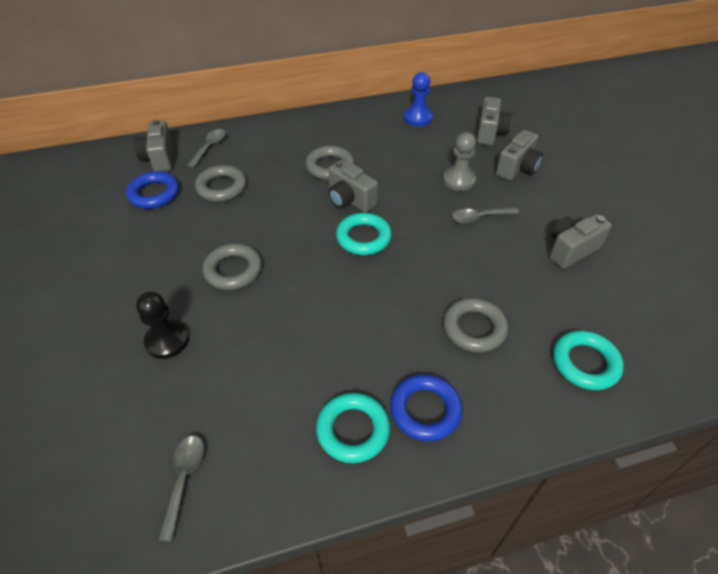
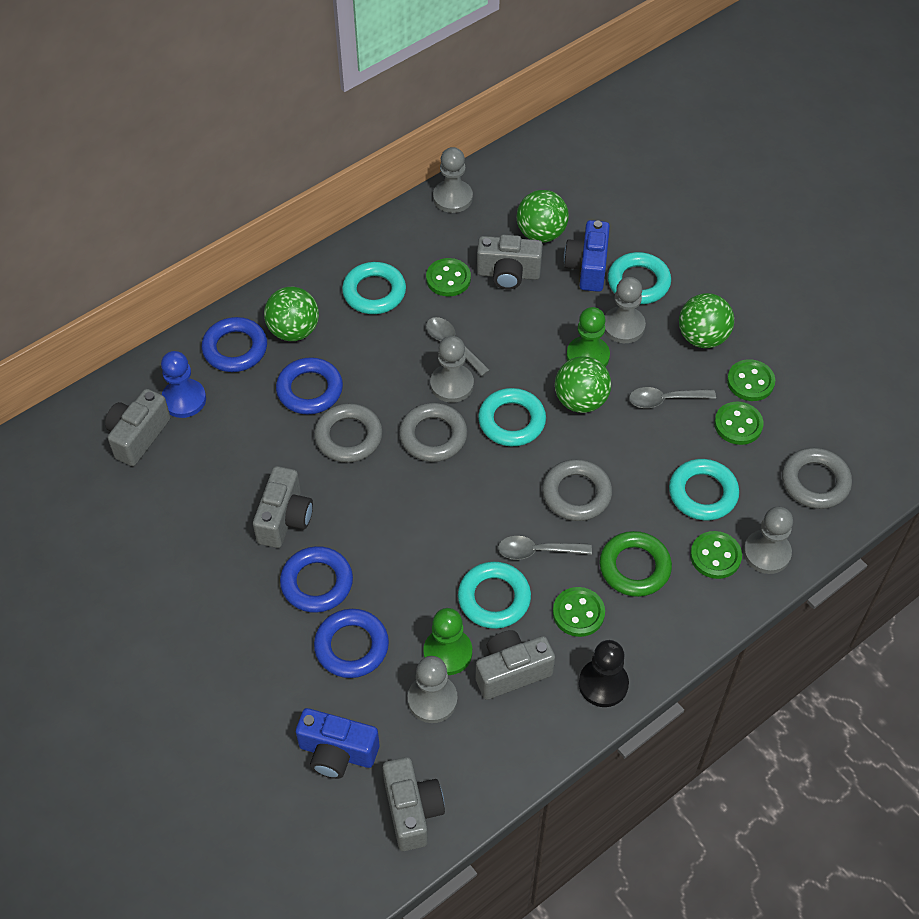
blue camera: none = 0 -> [296,708,379,779] [564,220,610,292] = 2
blue ring: [126,171,179,209] [390,374,462,442] = 2 -> [202,317,267,372] [276,357,343,415] [280,546,353,613] [314,609,389,678] = 4
green ball: none = 0 -> [264,287,319,341] [517,190,569,242] [555,356,611,413] [679,293,734,348] = 4
green button: none = 0 -> [426,258,471,296] [553,587,605,637] [690,531,742,579] [714,402,763,445] [727,359,775,401] = 5
green pawn: none = 0 -> [423,608,472,675] [566,307,610,367] = 2
green ring: none = 0 -> [599,531,672,597] = 1
grey pawn: [443,132,476,191] = 1 -> [408,656,458,723] [430,336,474,403] [433,147,473,213] [605,277,646,343] [744,507,793,574] = 5
turquoise ring: [316,393,390,463] [336,213,392,255] [553,330,624,390] = 3 -> [342,262,406,314] [458,562,531,629] [478,388,546,446] [608,252,671,304] [669,459,739,520] = 5

